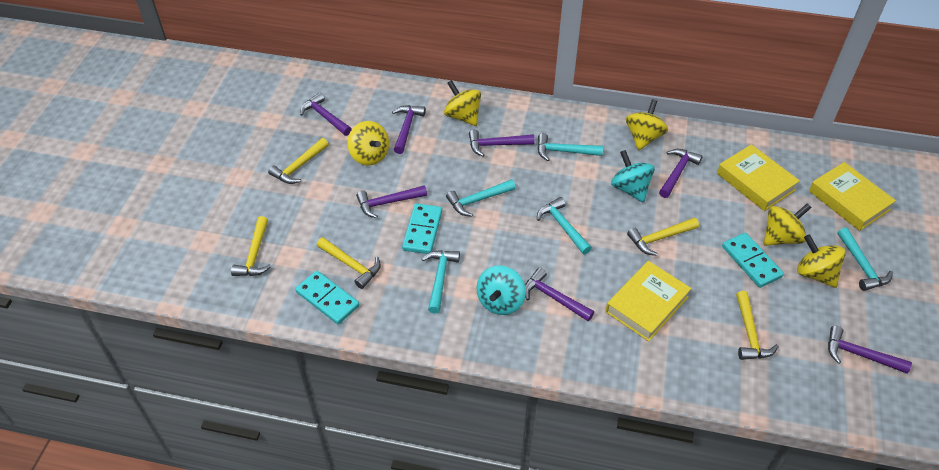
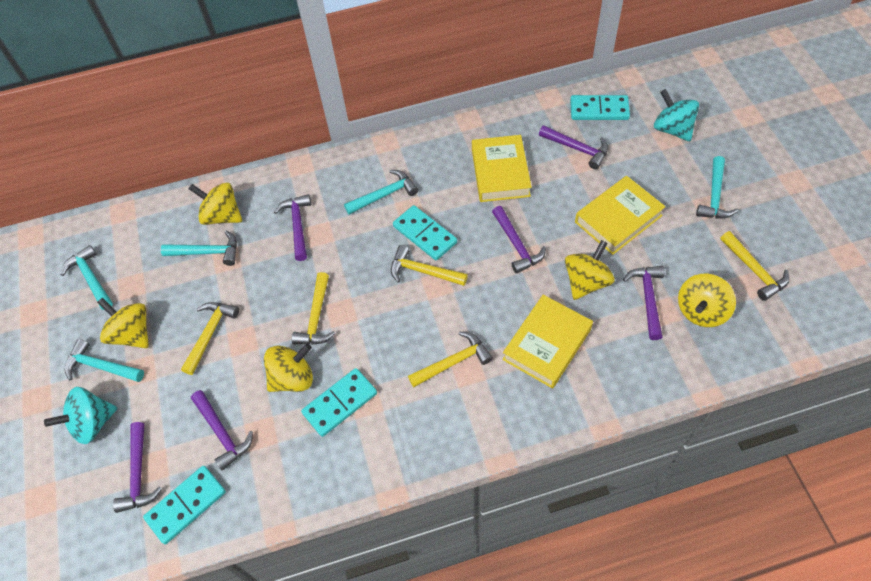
purple hammer: [300,93,352,136] [356,185,427,218] [392,105,426,154] [469,130,535,156] [525,267,594,321] [659,149,703,198] [828,326,912,374] = 7 -> [113,422,162,513] [191,390,253,470] [274,194,311,261] [492,206,546,274] [539,125,608,169] [623,266,665,340] = 6
turquoise domino: [295,271,359,324] [402,203,442,254] [722,233,784,288] = 3 -> [143,466,226,544] [301,368,377,437] [393,205,457,260] [570,95,630,120] = 4

